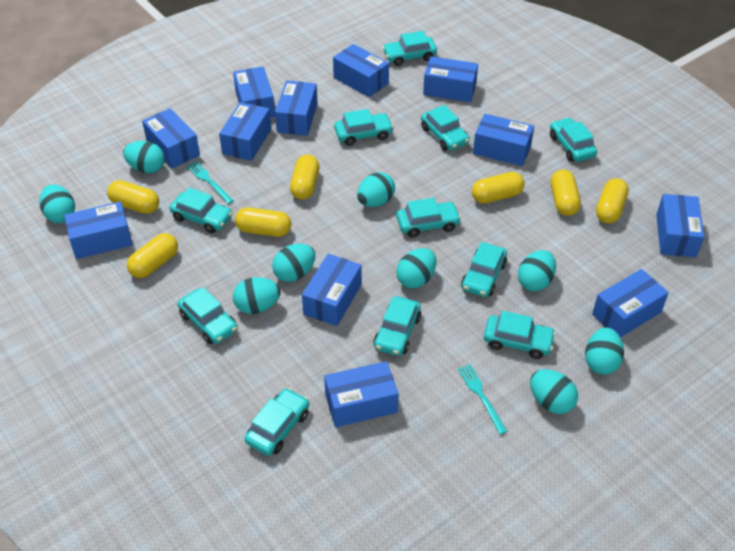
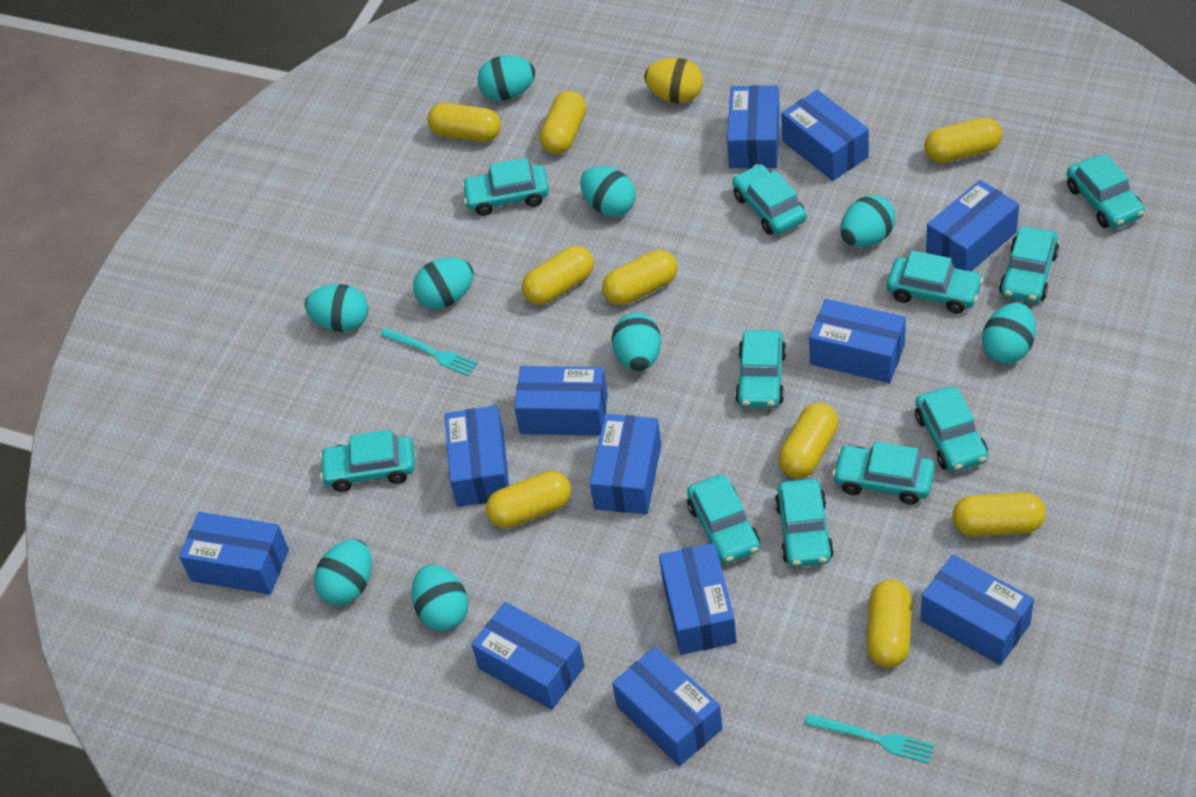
yellow capsule: [107,180,159,214] [127,233,178,278] [235,207,291,237] [290,154,319,200] [472,172,524,204] [551,170,581,216] [596,178,629,224] = 7 -> [428,103,501,142] [486,471,571,528] [522,245,594,305] [540,91,586,154] [602,250,678,305] [778,403,838,478] [867,580,912,668] [924,117,1002,163] [952,492,1046,537] = 9
yellow egg: none = 0 -> [644,58,703,103] = 1

